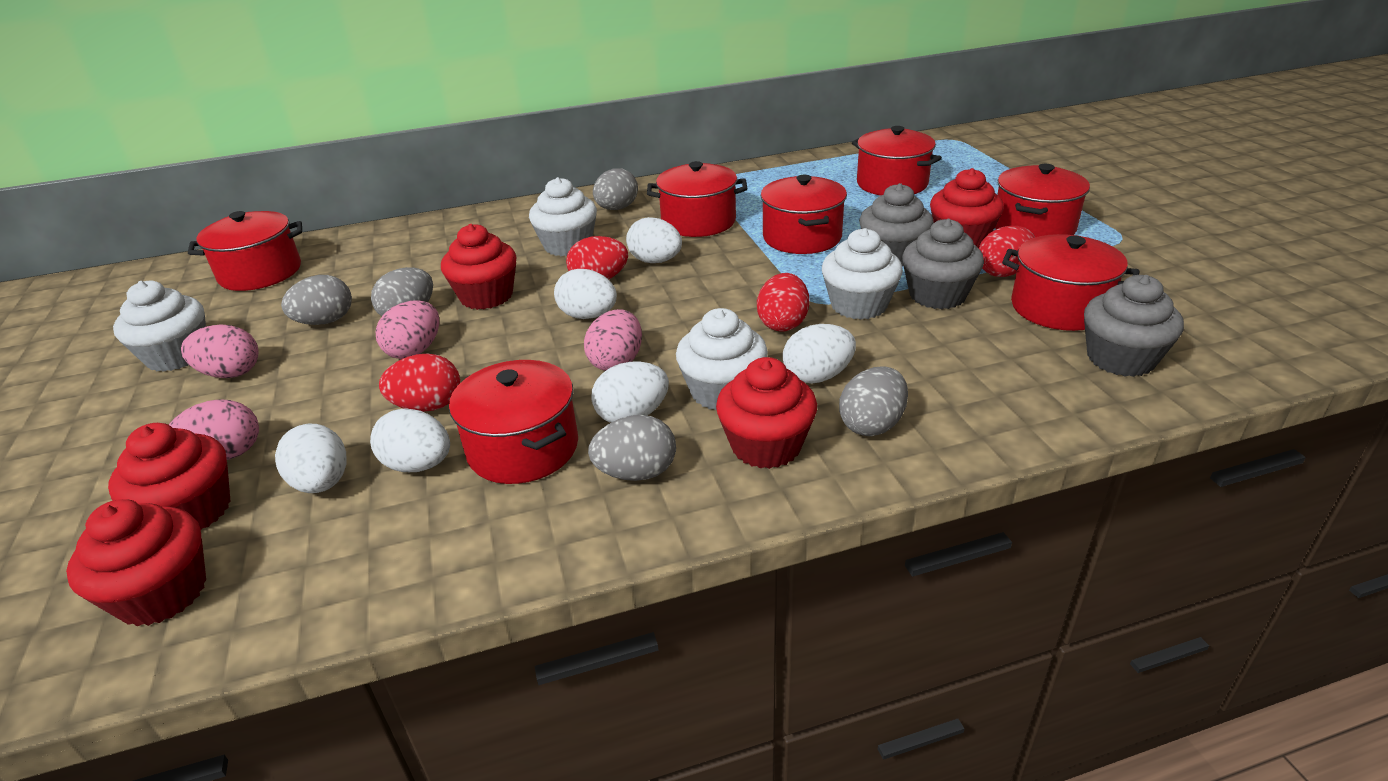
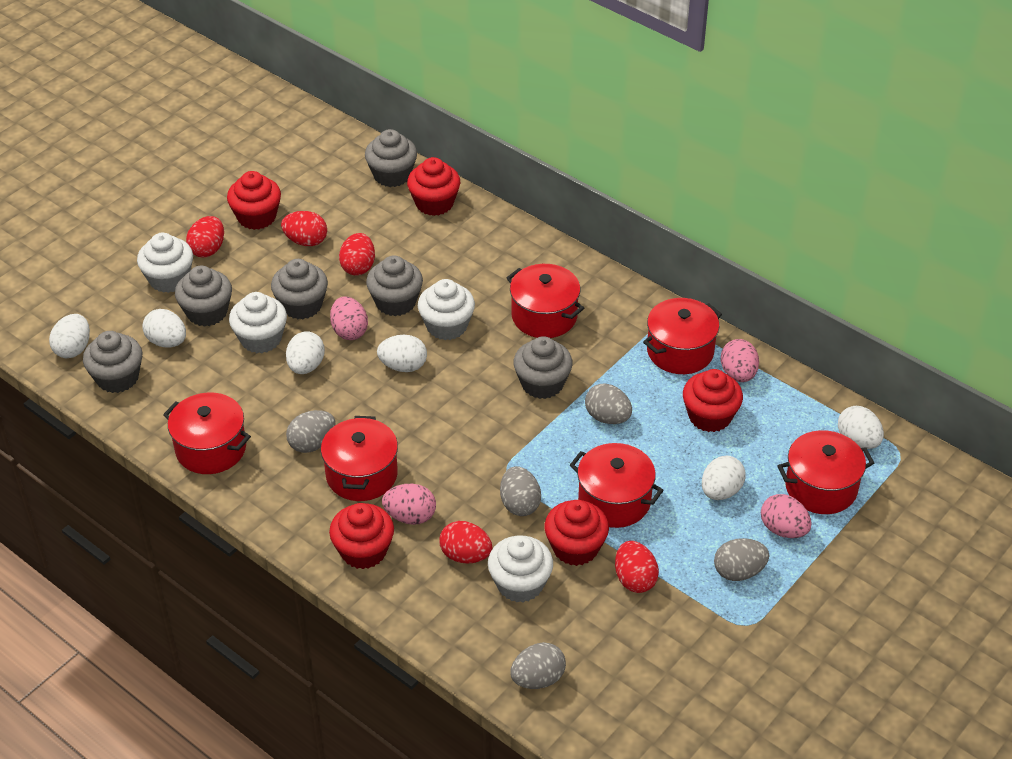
grey cupcake: [859,183,934,267] [902,219,984,309] [1084,275,1184,377] = 3 -> [83,331,142,393] [175,266,232,327] [271,259,328,319] [365,129,417,187] [366,255,423,316] [514,336,573,399] = 6
red egg: [379,353,460,412] [566,236,628,280] [757,273,809,332] [979,226,1035,277] = 4 -> [186,216,224,257] [281,211,327,246] [339,233,375,275] [439,521,492,564] [615,541,659,593] = 5
red pot: [188,211,302,291] [449,360,578,484] [647,161,747,237] [761,175,847,254] [852,126,942,196] [995,164,1090,237] [1002,234,1140,331] = 7 -> [163,393,251,474] [321,416,398,501] [507,264,584,338] [570,443,663,528] [643,298,722,374] [777,430,874,514] = 6

